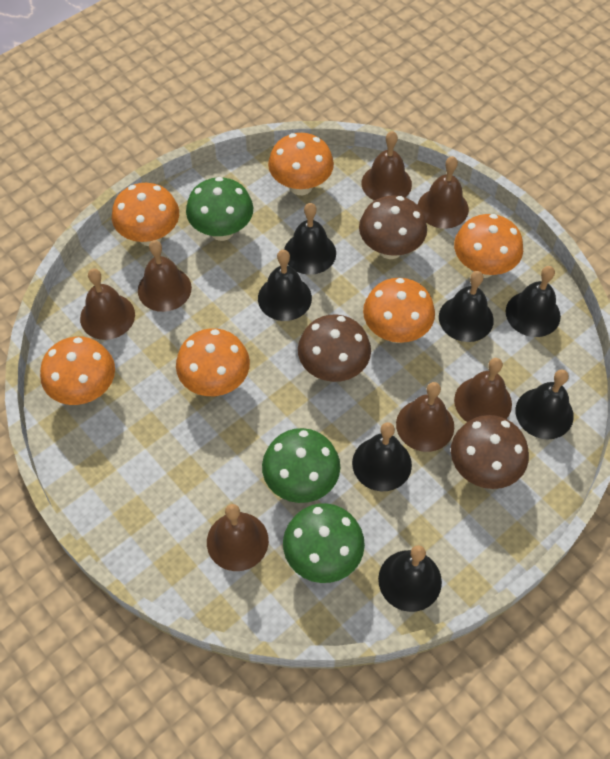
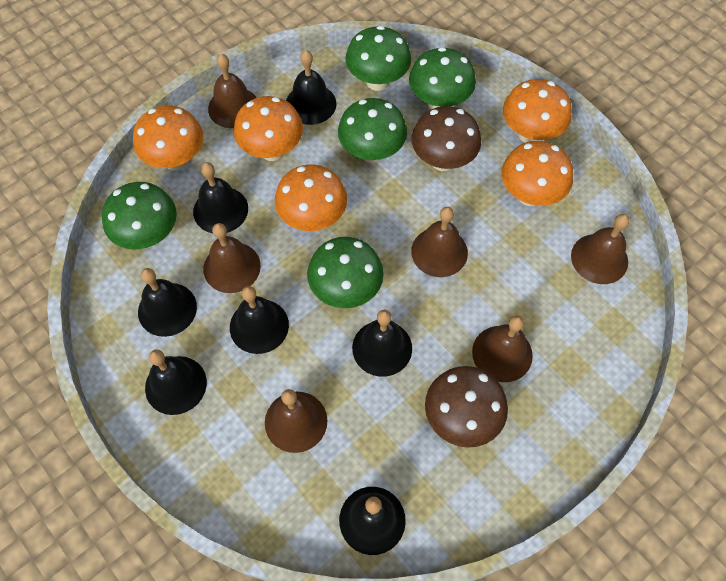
brown bell: [80,269,135,340] [138,240,192,312] [207,504,269,571] [362,131,412,201] [396,382,454,452] [418,156,469,229] [454,358,512,422] = 7 -> [203,223,261,293] [208,54,257,128] [265,389,328,453] [411,207,468,277] [472,316,533,382] [571,214,629,284] = 6
brown mushroom: [298,314,371,382] [359,196,427,259] [451,415,529,489] = 3 -> [412,106,481,171] [425,366,508,448] = 2
green mushroom: [186,177,253,241] [262,428,340,503] [283,503,365,583] = 3 -> [102,182,177,249] [307,237,384,308] [338,98,407,163] [345,26,411,91] [409,47,476,109] = 5
orange mushroom: [40,336,115,405] [112,183,179,246] [176,328,250,396] [268,133,334,195] [363,278,435,343] [454,214,523,278] = 6 -> [133,105,203,171] [234,96,303,161] [275,165,347,231] [501,141,573,206] [503,79,572,143] = 5

